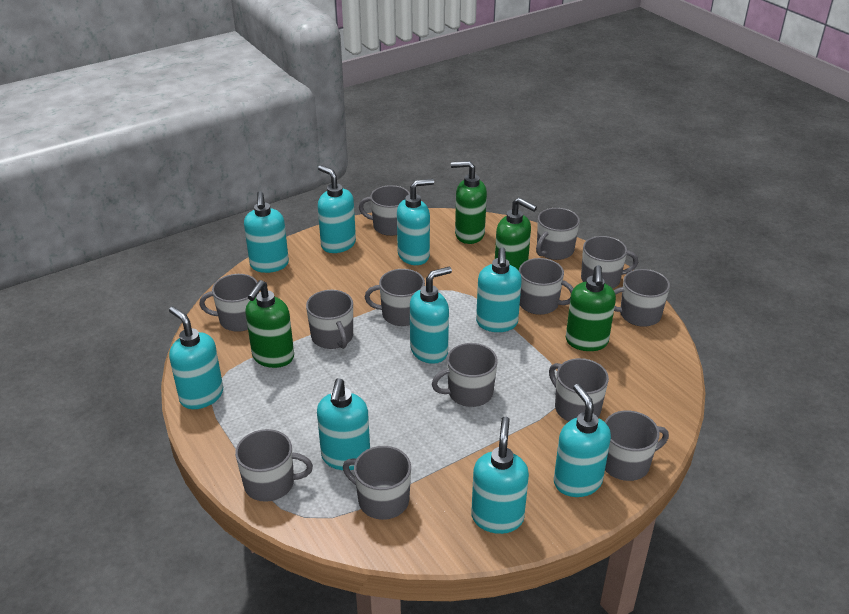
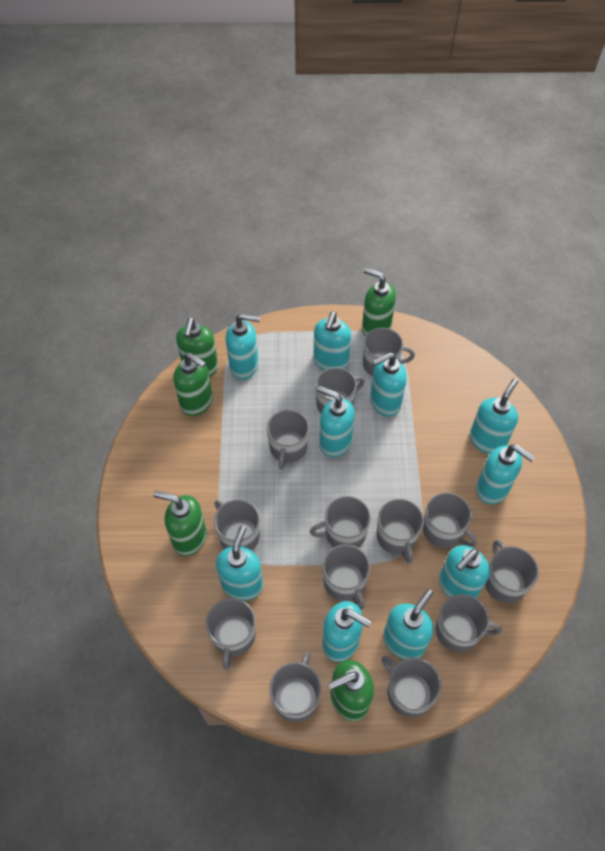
green soap dispenser: [245,280,294,368] [451,161,487,244] [495,197,537,271] [566,265,616,351] = 4 -> [153,491,207,556] [174,353,213,416] [176,317,218,377] [328,660,374,721] [362,268,396,336] = 5
turquoise soap dispenser: [169,306,223,409] [244,191,289,273] [317,378,370,470] [318,165,356,253] [397,179,434,265] [410,267,452,364] [471,417,529,534] [476,247,522,332] [554,384,611,497] = 9 -> [216,526,263,601] [226,313,260,380] [313,311,351,371] [317,386,355,457] [322,601,372,662] [370,352,407,416] [383,589,434,659] [439,545,490,598] [470,378,518,454] [476,445,535,504] = 10

